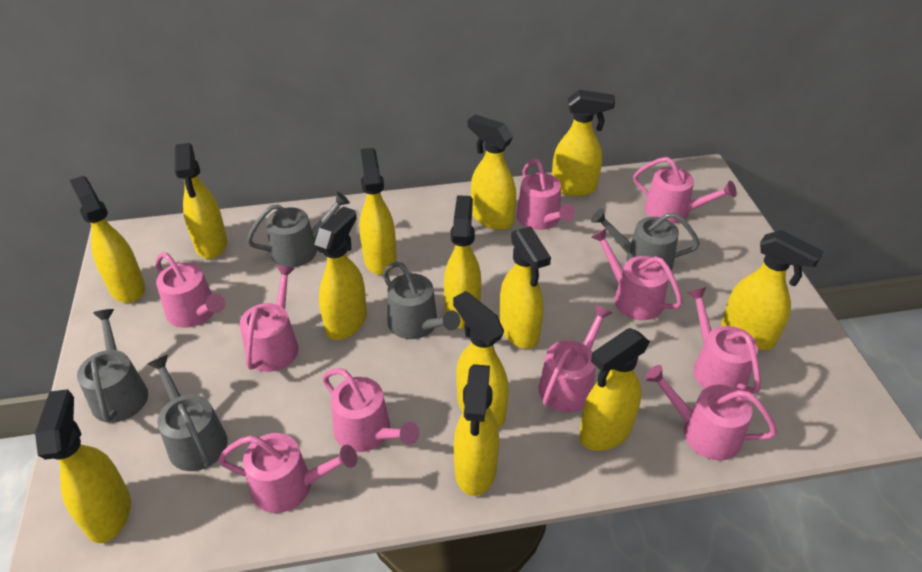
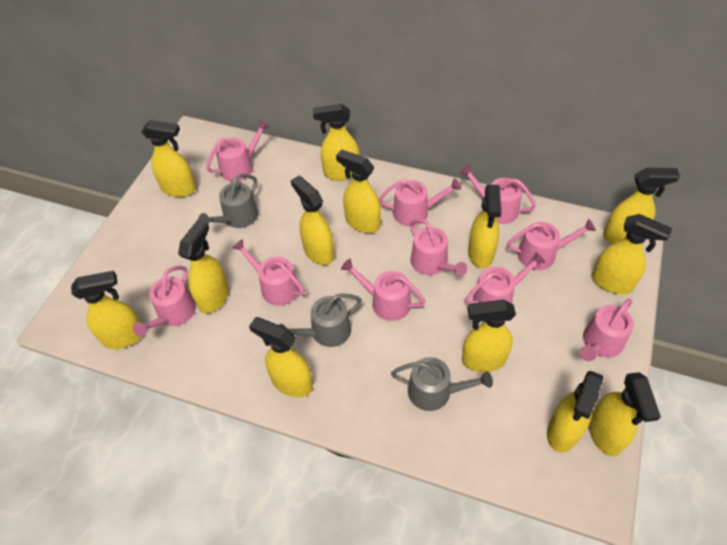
grey watering can: [77,309,148,423] [148,355,228,471] [247,192,350,267] [383,262,460,339] [591,208,700,270] = 5 -> [198,174,258,228] [279,293,362,347] [391,357,493,411] = 3

